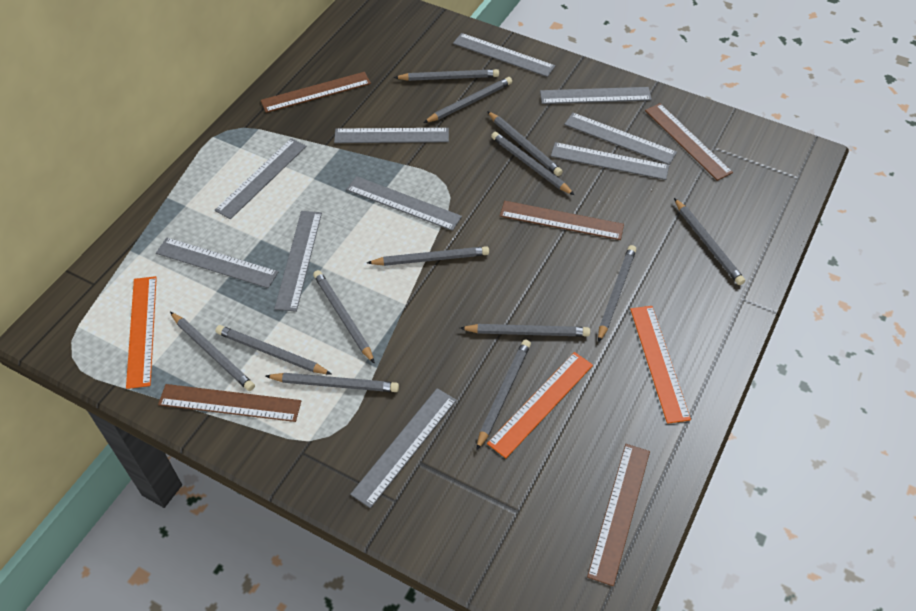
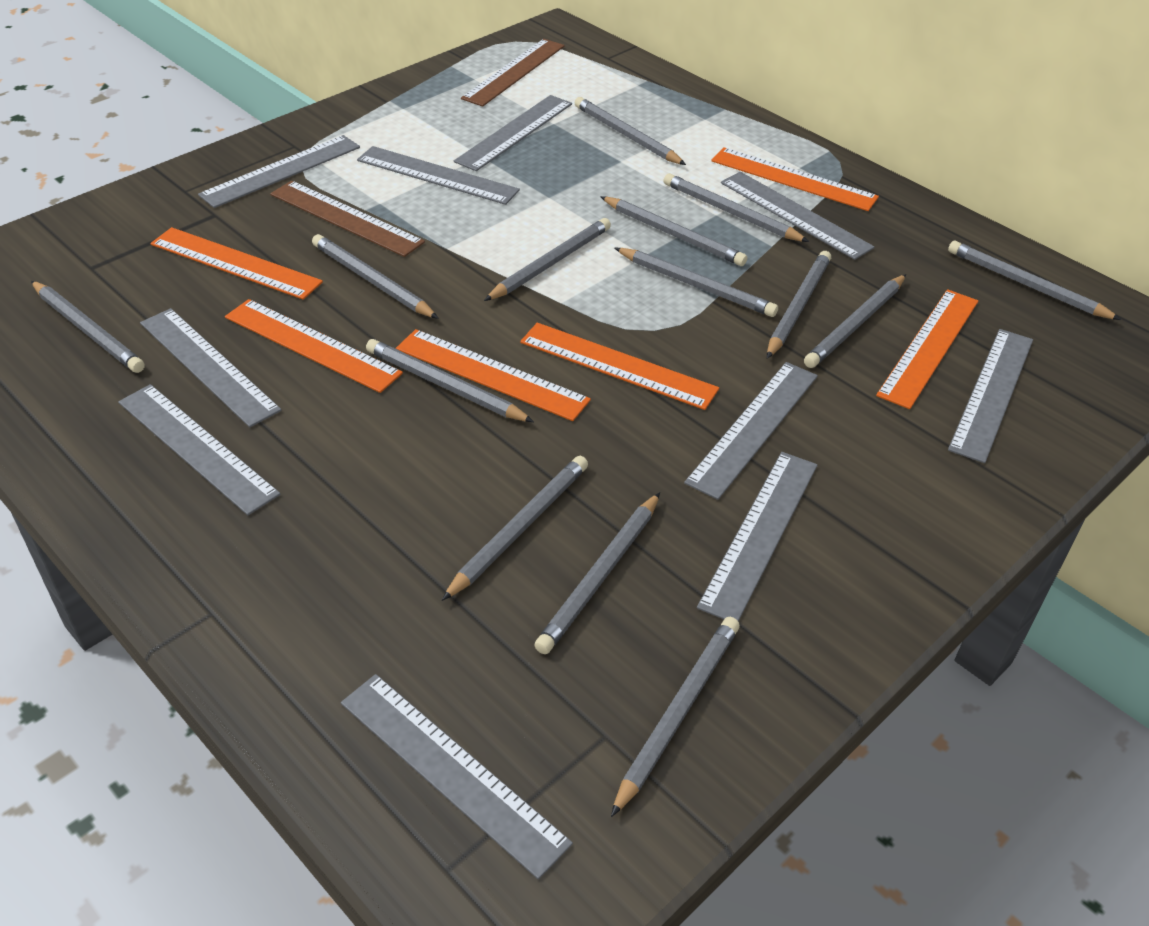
brown ruler: [158,384,301,422] [261,72,371,113] [500,201,624,240] [587,444,650,586] [645,103,733,181] = 5 -> [270,181,425,257] [461,39,565,107] = 2
grey pencil: [170,312,255,391] [215,325,332,375] [265,373,399,392] [313,270,375,364] [367,246,489,266] [394,69,499,81] [423,77,512,123] [460,324,590,337] [476,339,531,451] [487,111,563,176] [491,132,574,195] [598,245,636,343] [674,198,745,285] = 13 -> [31,281,145,373] [312,234,439,319] [366,339,534,422] [442,456,588,601] [484,218,611,301] [534,492,660,654] [575,97,686,165] [600,196,747,266] [611,617,740,817] [615,248,778,317] [663,173,809,242] [767,251,831,359] [804,274,906,368] [948,241,1121,320] = 14
orange ruler: [126,276,157,389] [487,352,593,458] [630,306,691,424] = 3 -> [150,227,323,300] [225,299,403,393] [396,329,591,421] [520,323,719,410] [711,147,879,211] [876,289,978,409] = 6

